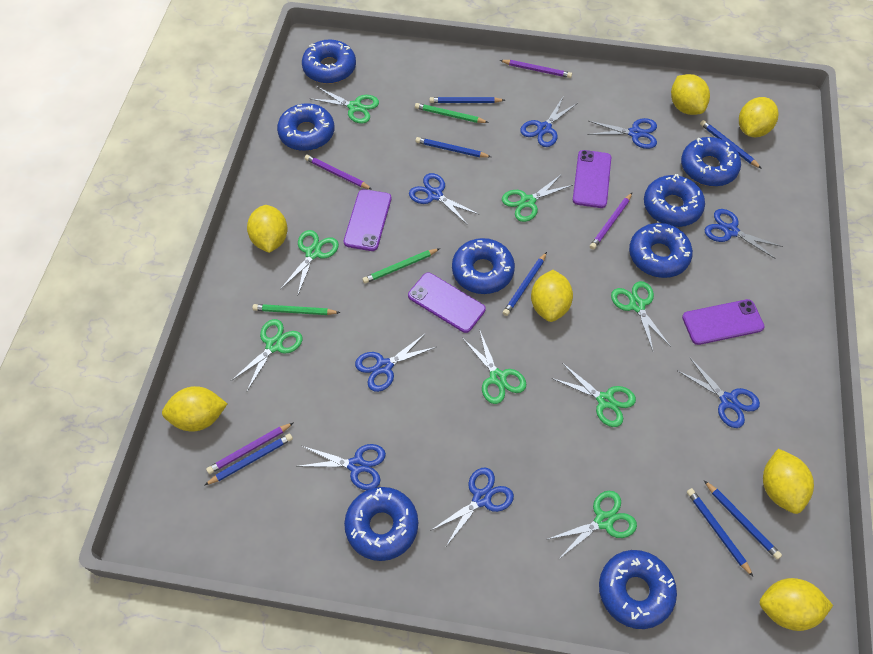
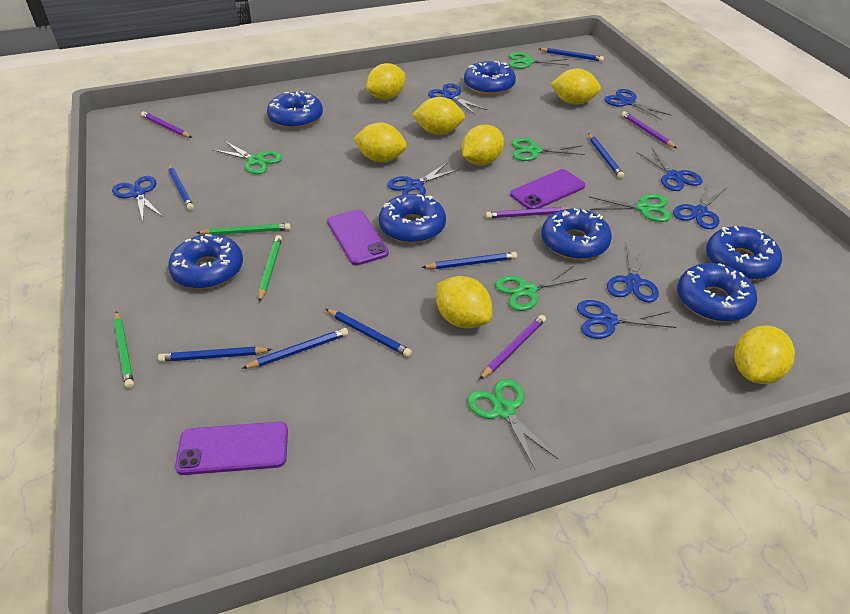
blue donut: [277,103,334,151] [302,40,356,84] [344,487,418,561] [452,238,515,294] [599,550,677,629] [629,223,693,278] [644,174,705,227] [681,137,741,186] = 8 -> [168,234,243,289] [267,91,323,129] [379,194,446,243] [464,61,516,95] [541,208,612,260] [677,263,757,322] [706,226,782,280] = 7
green scissors: [231,319,303,391] [280,230,339,297] [311,87,379,124] [462,329,526,404] [502,174,573,222] [548,491,637,559] [551,363,636,427] [611,281,671,351] = 8 -> [212,141,282,174] [468,379,558,469] [495,266,586,311] [509,52,569,69] [512,138,585,161] [589,194,671,222] = 6
purple phone: [344,189,391,251] [408,273,486,333] [573,150,611,208] [682,299,765,345] = 4 -> [175,422,288,475] [327,209,389,266] [510,169,585,209] = 3

